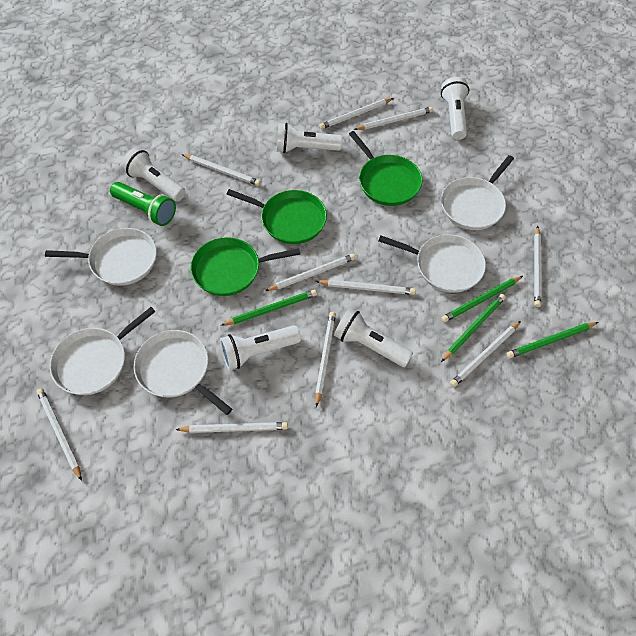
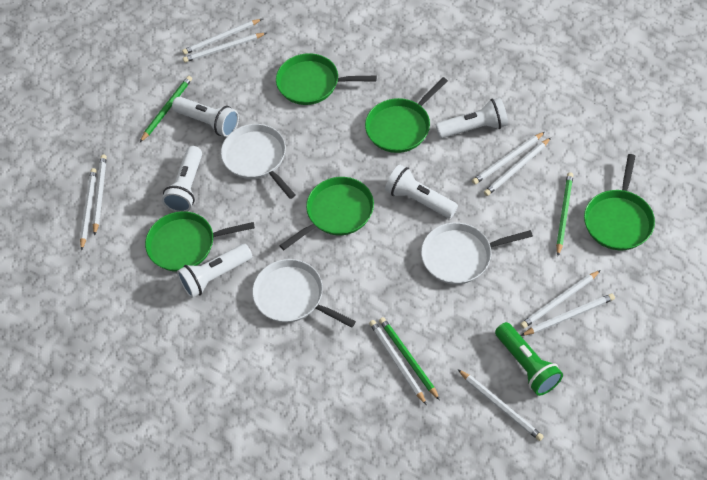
green pan: [191,237,300,296] [227,189,327,244] [349,131,422,206] = 3 -> [145,211,255,272] [276,53,377,105] [279,177,374,250] [365,77,448,153] [584,154,655,250] = 5
green pencil: [221,289,317,326] [441,276,523,322] [441,294,506,362] [507,322,598,358] = 4 -> [140,76,192,142] [379,317,440,400] [556,172,573,256] = 3
white pan: [45,228,157,286] [50,307,156,395] [134,330,232,415] [379,234,486,293] [441,155,514,230] = 5 -> [221,124,296,199] [252,259,356,328] [421,222,533,284] = 3

